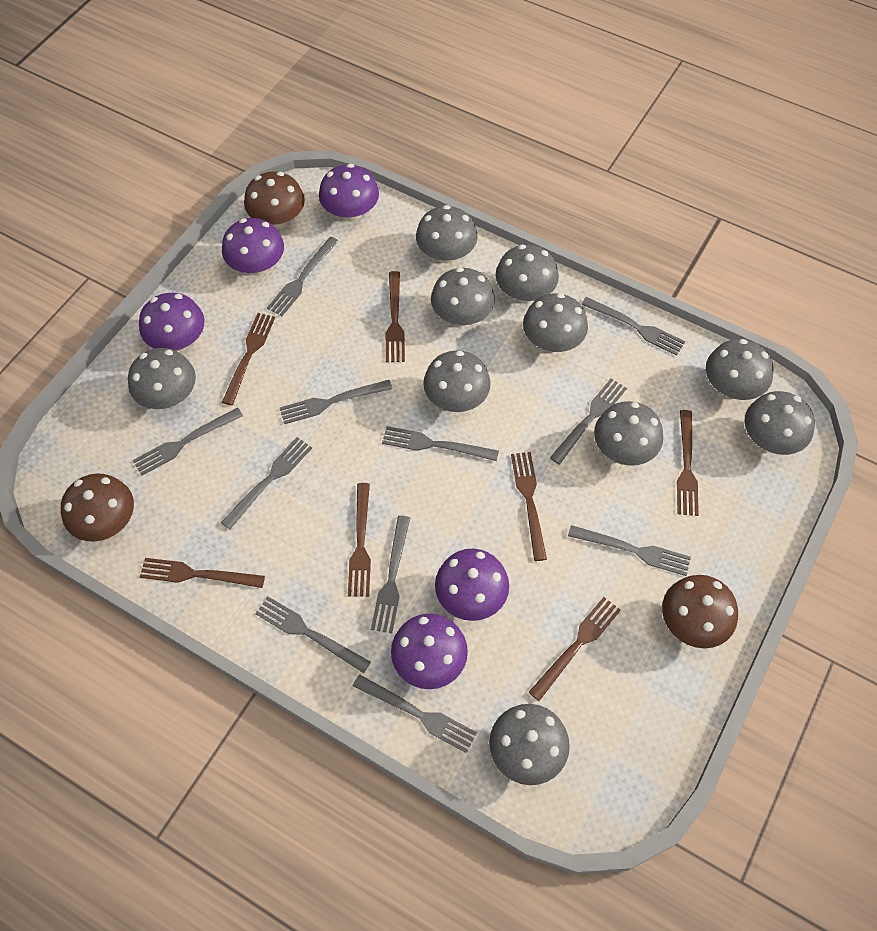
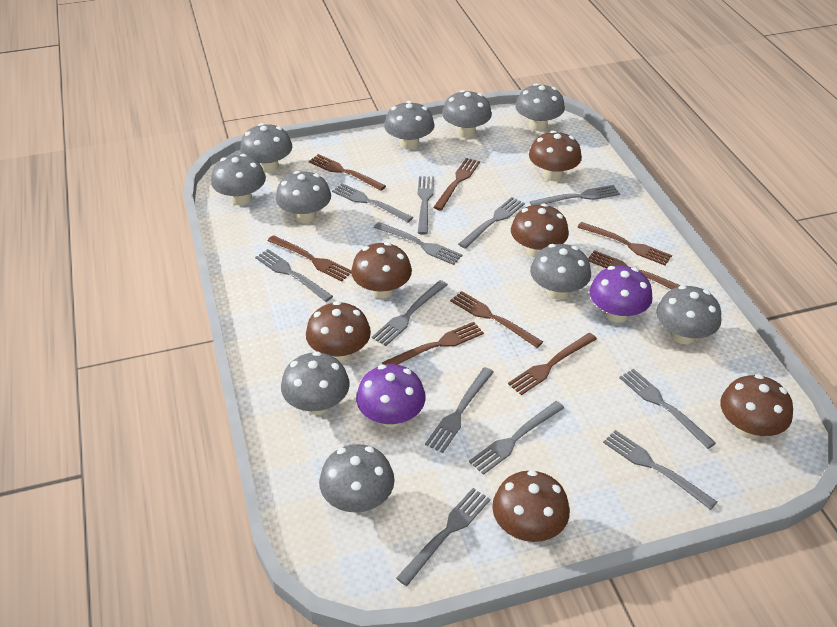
brown fork: [140,558,265,588] [222,313,275,405] [348,483,371,597] [386,271,405,362] [511,452,547,561] [529,597,621,701] [677,410,699,516] = 7 -> [267,235,351,282] [309,154,386,191] [382,322,484,365] [433,158,480,210] [450,291,543,348] [508,333,597,395] [577,222,672,265] [588,250,680,289] = 8
brown mushroom: [61,473,134,542] [244,171,305,229] [662,575,738,649] = 3 -> [306,301,371,362] [351,242,412,299] [492,470,570,542] [511,204,569,258] [529,130,582,181] [720,374,793,439] = 6
grey fork: [132,407,243,476] [221,437,312,529] [255,596,371,673] [267,237,339,316] [280,380,392,424] [353,674,477,753] [371,515,410,633] [382,426,499,461] [550,378,627,465] [568,525,691,576] [581,297,685,356] = 11 -> [255,249,333,302] [332,183,413,222] [372,280,448,346] [374,222,463,265] [396,488,490,586] [418,176,434,234] [425,367,494,453] [458,197,525,249] [469,401,564,475] [530,185,620,205] [603,430,717,510] [619,369,716,449] = 12
purple mushroom: [139,293,205,351] [222,218,284,276] [319,164,379,222] [391,613,468,689] [435,549,509,621] = 5 -> [356,364,426,427] [589,265,653,323] = 2

